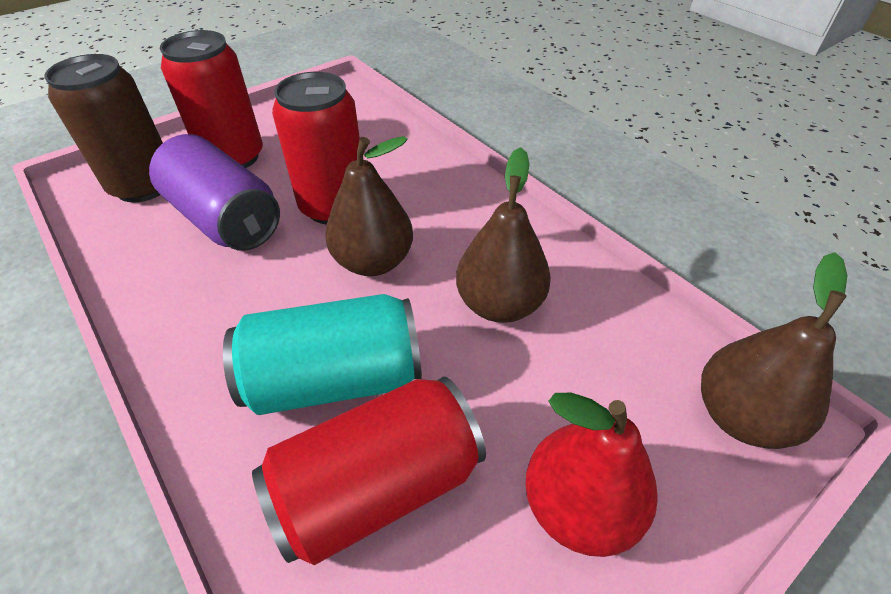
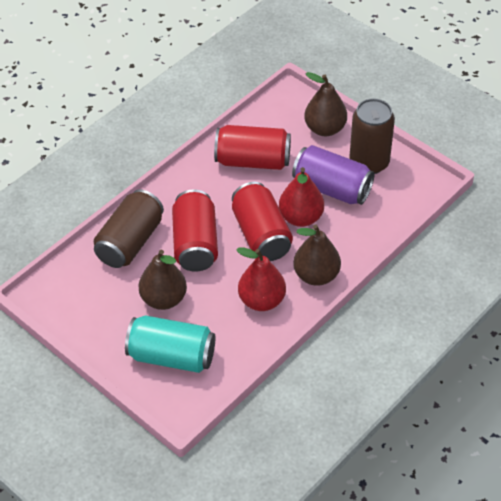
brown can: [44,54,163,202] = 1 -> [94,189,164,268] [349,98,395,174] = 2
red pear: [525,393,657,557] = 1 -> [236,247,286,311] [279,167,324,227] = 2

